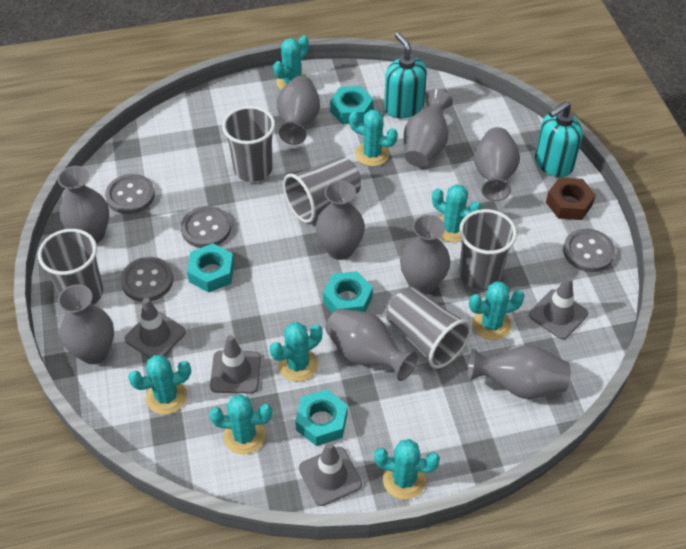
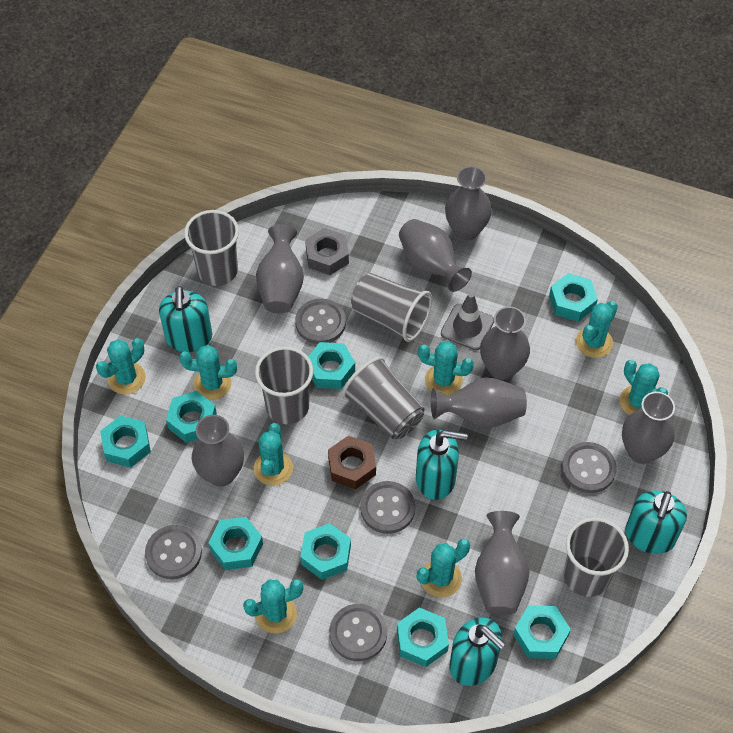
grey button: [105,174,155,214] [121,257,173,302] [181,206,231,248] [563,229,615,272] = 4 -> [145,525,202,579] [295,299,346,344] [329,604,387,661] [360,481,415,534] [562,442,617,493] = 5
grey nut: none = 0 -> [305,228,349,275] = 1
grey traffic cone: [125,298,186,358] [210,335,261,393] [299,442,362,506] [529,276,588,339] = 4 -> [441,292,494,350] = 1
grey vase: [57,166,109,244] [58,285,114,364] [277,76,320,145] [316,180,365,260] [325,308,418,381] [400,215,450,294] [404,89,453,167] [468,345,571,399] [474,127,520,201] = 9 -> [192,415,244,487] [256,225,304,313] [399,219,472,292] [431,377,527,428] [445,166,492,241] [475,511,530,615] [480,306,530,380] [622,392,675,464] = 8
turquoise nut: [187,243,234,293] [295,389,348,446] [323,271,373,313] [330,86,373,124] = 4 -> [100,415,151,468] [166,391,217,443] [208,517,263,570] [300,523,351,580] [308,342,355,389] [397,608,449,667] [513,605,571,659] [549,273,598,322] = 8
turquoise soap dispenser: [384,32,427,118] [535,101,583,177] = 2 -> [159,286,212,352] [416,429,468,500] [450,617,506,686] [625,490,687,554] = 4

